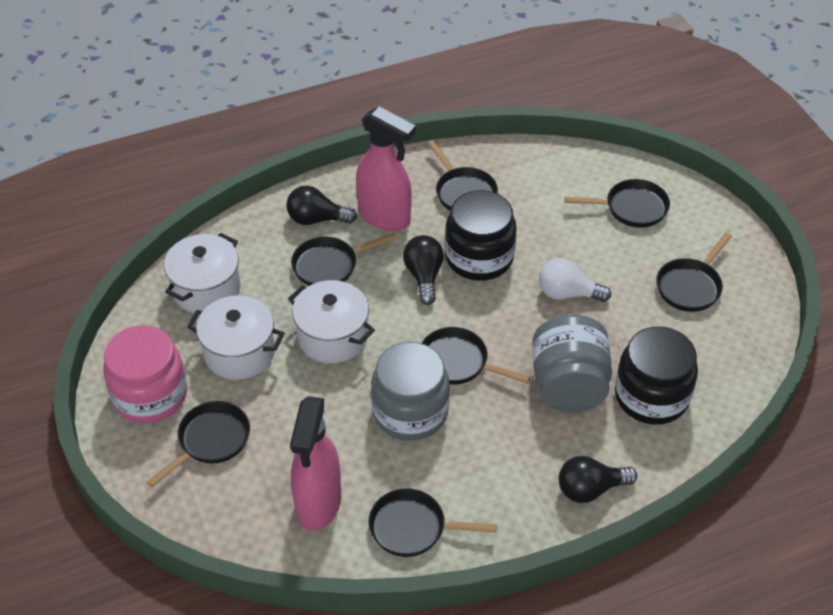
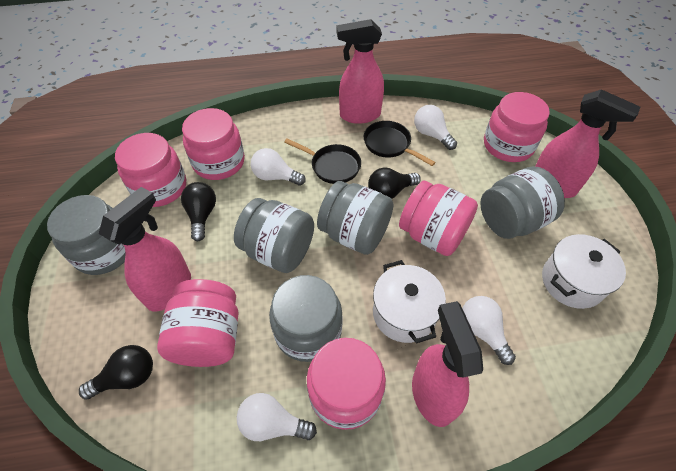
black jar: [445,190,517,281] [615,327,698,424] = 2 -> none = 0
black pan: [147,401,250,487] [291,233,396,286] [369,488,497,557] [422,327,530,385] [428,140,498,210] [565,179,670,228] [656,233,732,312] = 7 -> [284,139,361,184] [364,121,435,166] = 2
grey jar: [371,342,450,441] [532,314,612,412] = 2 -> [47,195,125,275] [234,198,314,273] [269,275,343,362] [317,181,393,255] [480,166,565,239] = 5
pink jar: [103,325,187,423] = 1 -> [115,133,186,207] [157,279,239,367] [182,108,245,180] [307,338,386,430] [399,181,478,256] [484,92,550,162] = 6
pink spray bottle: [290,396,341,530] [356,106,416,231] = 2 -> [99,187,191,312] [337,19,384,124] [412,301,483,427] [535,89,640,198] = 4
white light bulb: [539,258,611,302] = 1 -> [237,393,317,441] [251,148,306,186] [414,105,457,150] [462,296,516,365] = 4
white pot: [164,233,241,313] [187,295,285,380] [288,280,375,363] = 3 -> [373,260,446,344] [542,234,626,309] = 2

